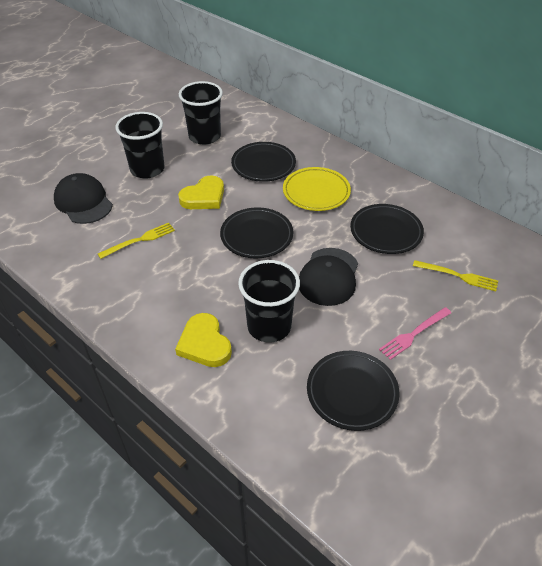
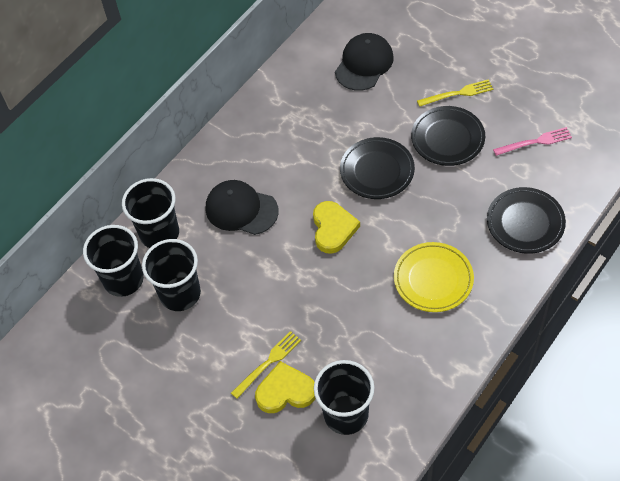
black cup: [115,112,165,179] [179,81,223,145] [238,260,300,343] = 3 -> [83,225,144,297] [122,178,179,248] [142,239,201,311] [314,360,374,435] = 4
black plate: [220,207,293,258] [231,142,296,182] [307,351,400,431] [350,204,424,254] = 4 -> [340,137,415,199] [411,106,485,166] [487,187,566,254] = 3

